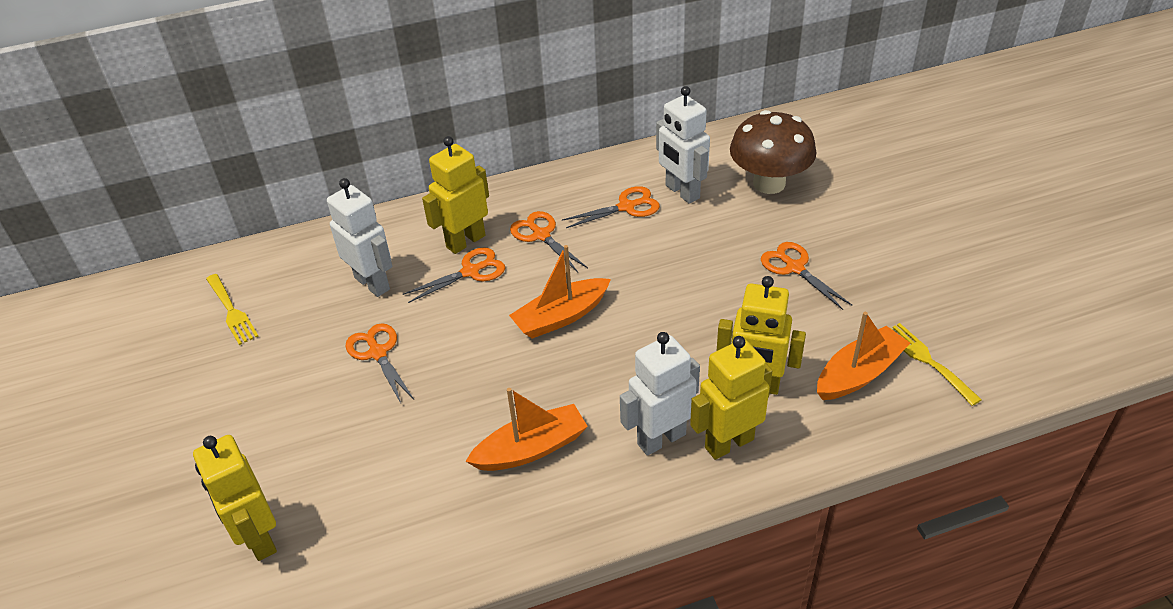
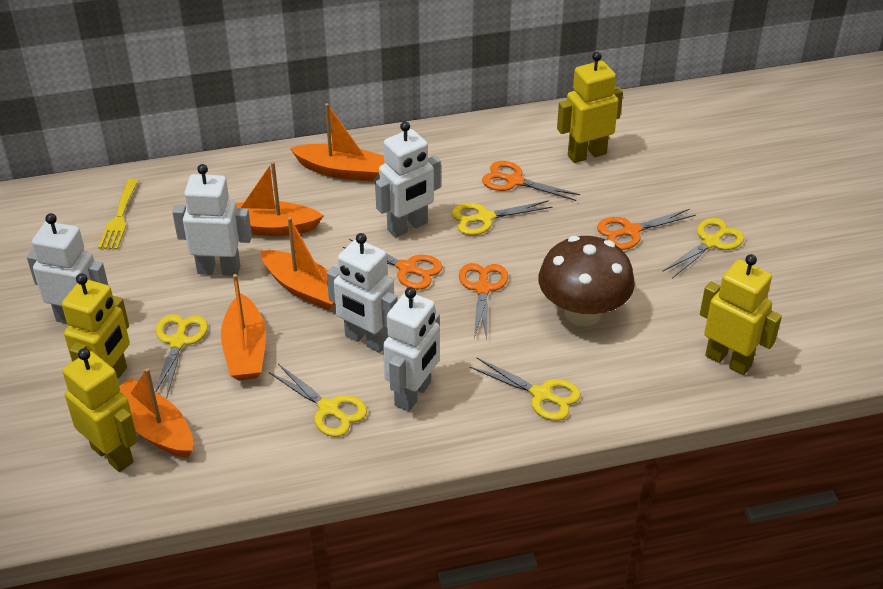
orange boat: [465,388,588,471] [509,245,611,339] [817,312,910,400] = 3 -> [119,368,193,458] [221,274,266,381] [236,161,324,236] [261,217,335,310] [290,103,385,181] = 5
orange scissors: [346,323,414,403] [403,247,505,303] [510,211,588,272] [562,186,660,228] [761,242,852,310] = 5 -> [343,239,443,290] [459,263,508,339] [482,161,580,201] [597,209,696,250] = 4
white robot: [327,178,392,297] [620,332,700,456] [656,86,710,204] = 3 -> [27,213,109,324] [172,164,252,276] [327,233,398,353] [375,121,441,238] [383,287,440,412] = 5
yellow fork: [206,274,258,345] [890,323,982,406] = 2 -> [98,179,138,250] = 1
yellow scissors: none = 0 -> [155,314,208,399] [269,364,367,437] [452,200,553,235] [470,358,581,421] [662,218,744,278] = 5

